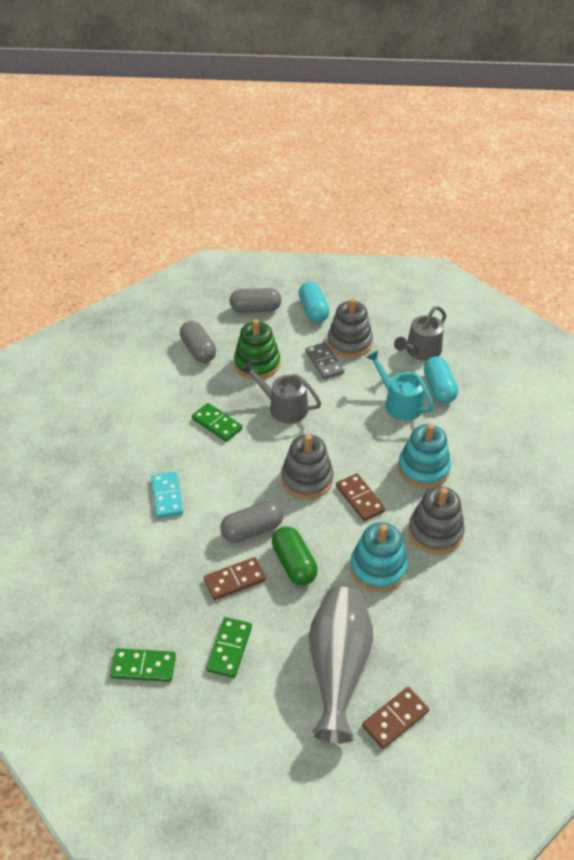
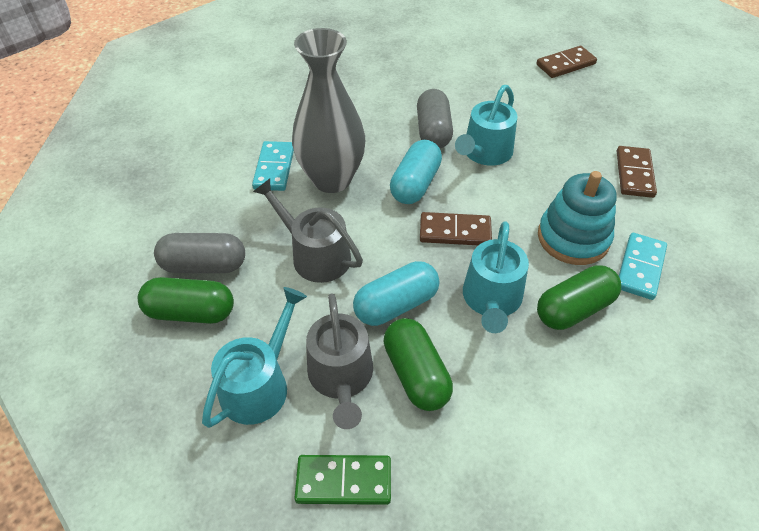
green capsule: [272,527,318,585] = 1 -> [138,277,234,324] [384,318,453,411] [537,265,621,330] = 3
green domino: [110,648,176,682] [192,403,242,442] [206,617,252,678] = 3 -> [294,455,391,505] = 1
green stacking toy: [234,319,280,379] = 1 -> none = 0
grey capsule: [180,321,216,363] [220,501,283,543] [230,288,281,313] = 3 -> [154,233,245,273] [417,89,453,148] = 2
grey domino: [305,342,344,379] = 1 -> none = 0
grey stacking toy: [281,434,334,499] [327,298,373,358] [408,486,465,554] = 3 -> none = 0
turquoise domino: [151,472,183,518] = 1 -> [252,141,294,191] [619,233,667,300] = 2
turquoise stacking toy: [350,522,408,592] [398,424,451,488] = 2 -> [538,171,617,265] = 1
turquoise watering can: [366,350,434,421] = 1 -> [202,287,307,428] [455,85,518,166] [463,221,529,333] = 3

